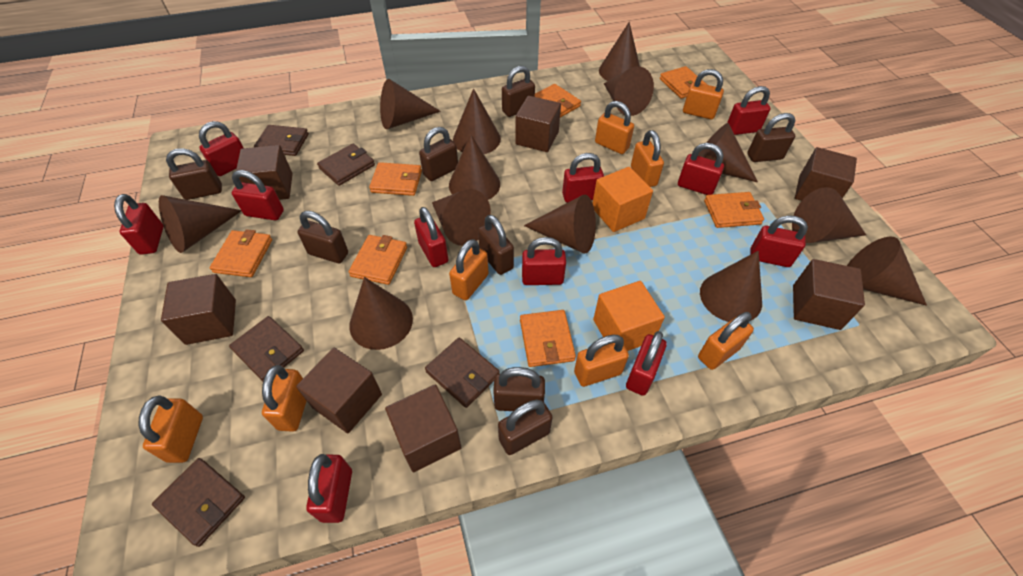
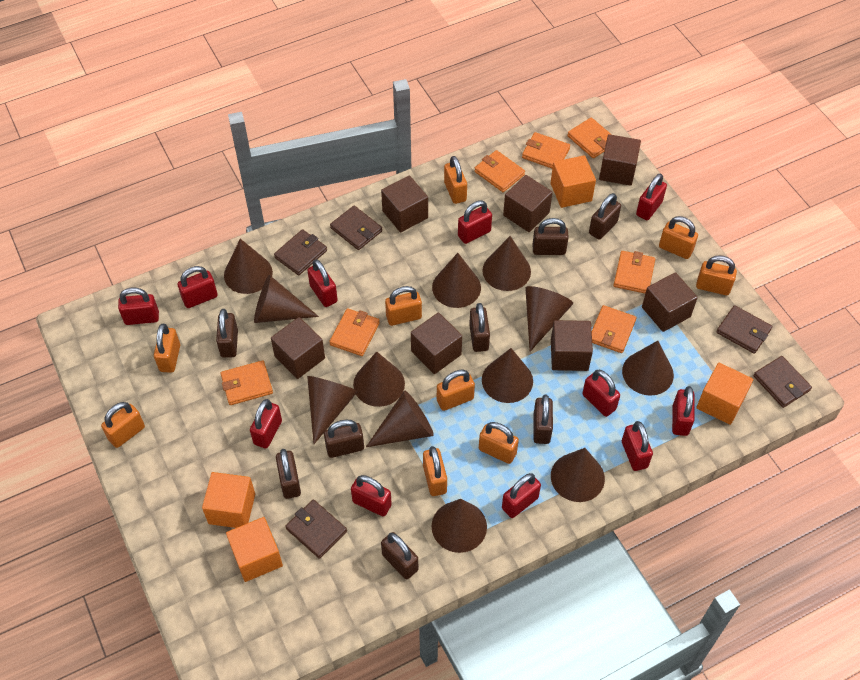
brown cone: [159,195,241,253] [349,277,413,350] [380,79,441,129] [432,189,491,246] [449,134,500,200] [453,88,501,154] [524,195,596,253] [599,22,640,81] [604,66,654,116] [698,123,758,182] [700,251,762,322] [792,187,866,243] [847,237,927,306] = 13 -> [224,239,273,294] [254,275,319,323] [307,376,358,444] [353,352,405,407] [366,391,434,447] [432,253,481,308] [432,499,487,553] [482,236,531,291] [482,348,533,403] [525,286,573,351] [551,448,605,502] [622,341,674,396] = 12
orange cube: [593,167,653,232] [593,281,665,351] = 2 -> [202,472,255,528] [226,517,283,582] [551,155,596,208] [696,363,753,425] = 4
orange padlock: [139,396,203,463] [262,365,306,432] [449,239,488,300] [574,335,629,387] [595,101,634,154] [631,130,664,187] [683,69,724,119] [698,312,754,370] = 8 -> [101,402,145,448] [154,324,180,373] [385,286,422,326] [423,446,447,496] [437,370,475,411] [444,156,467,204] [479,422,519,464] [659,216,698,259] [696,255,737,295] = 9

